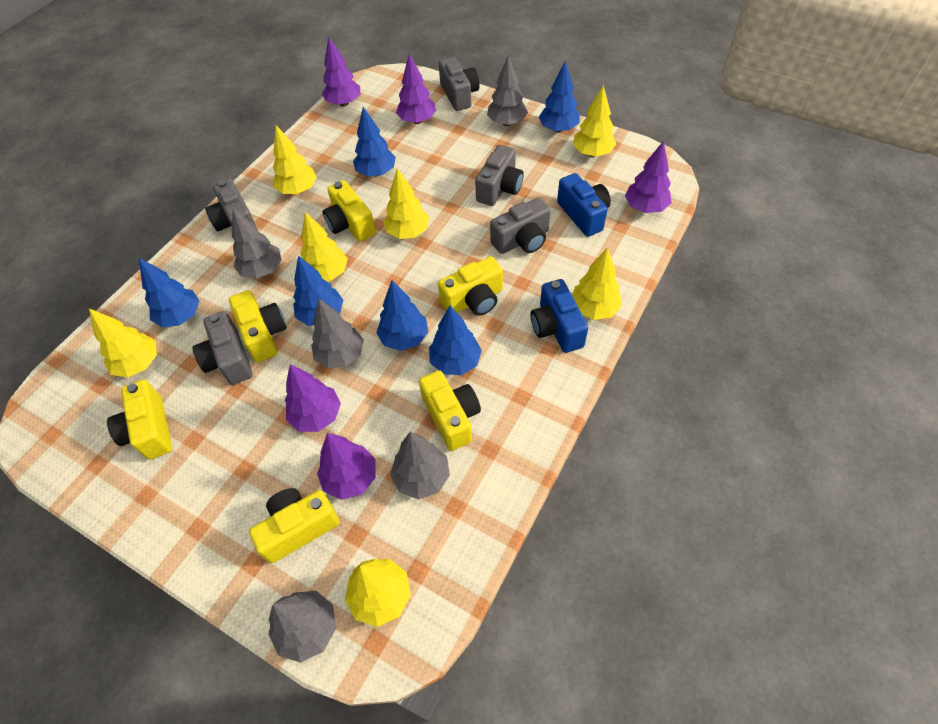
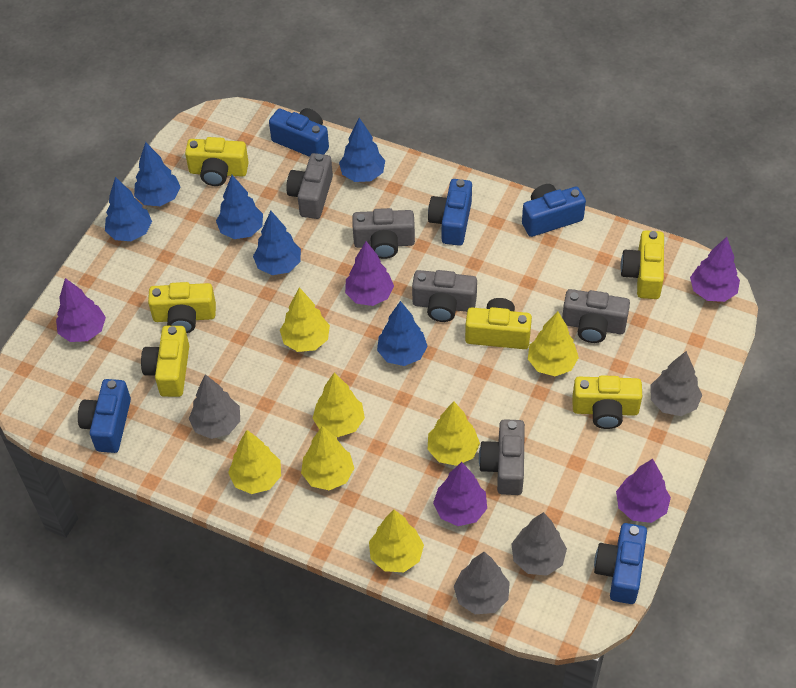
blue camera: [531,279,588,353] [557,173,611,237] = 2 -> [78,379,131,453] [269,108,329,157] [428,179,472,246] [522,184,586,237] [594,523,647,604] = 5
grey tree: [232,208,281,279] [269,591,336,663] [311,299,364,368] [390,432,450,499] [487,55,528,126] = 5 -> [189,374,240,439] [454,552,510,614] [511,512,567,576] [650,351,702,416] = 4

